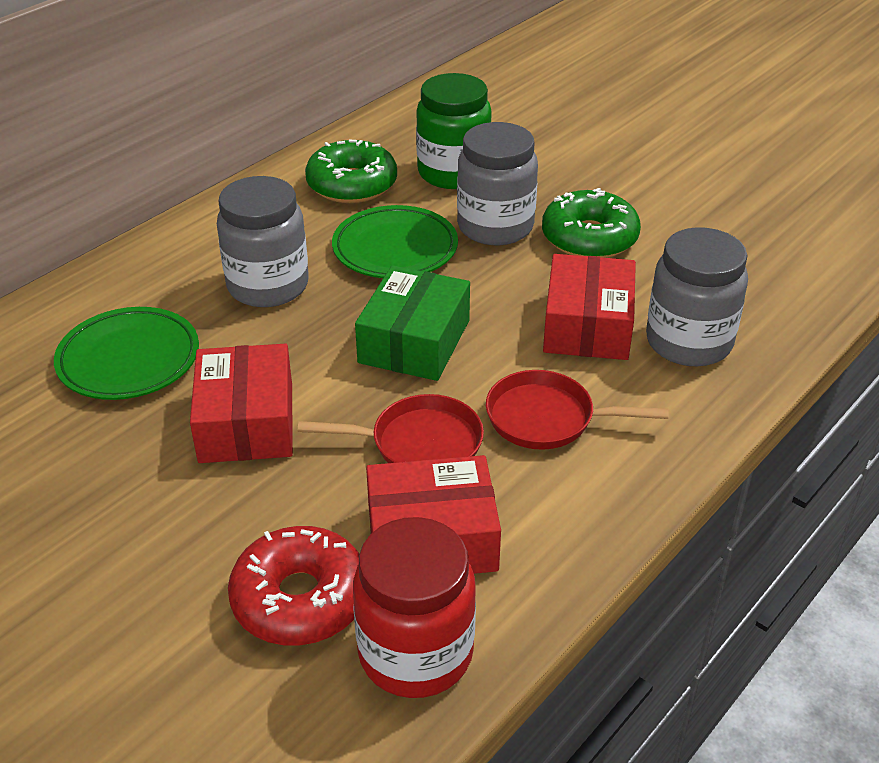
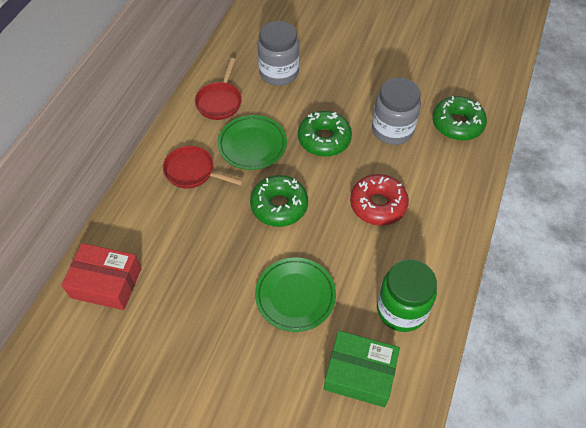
green donut: [305,139,397,203] [542,188,641,258] = 2 -> [250,175,308,227] [298,111,352,157] [432,96,487,141] = 3
grey jar: [217,176,309,307] [457,122,538,245] [646,227,748,366] = 3 -> [257,21,299,86] [372,78,421,145] = 2
red box: [190,344,293,463] [366,455,501,574] [543,254,636,360] = 3 -> [61,243,142,310] = 1
red jar: [353,517,476,698] = 1 -> none = 0

